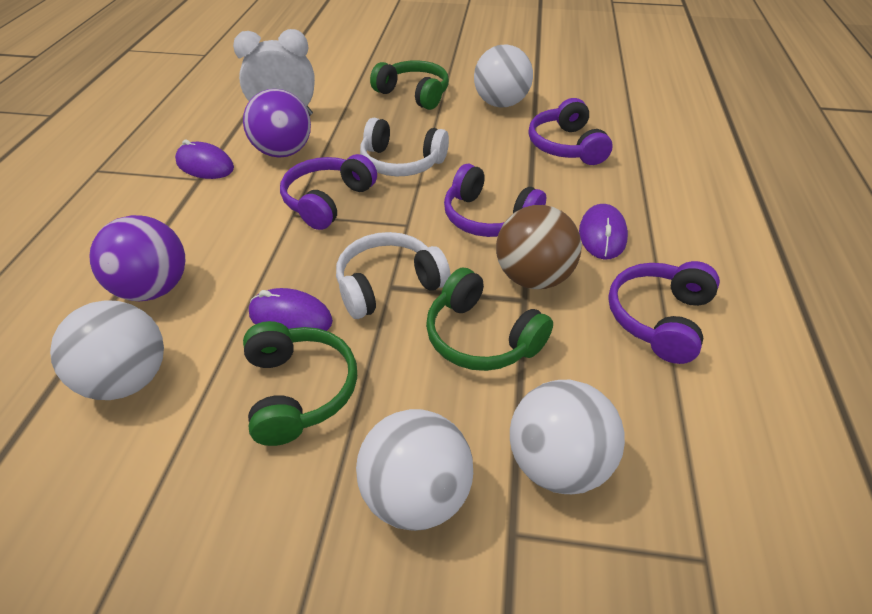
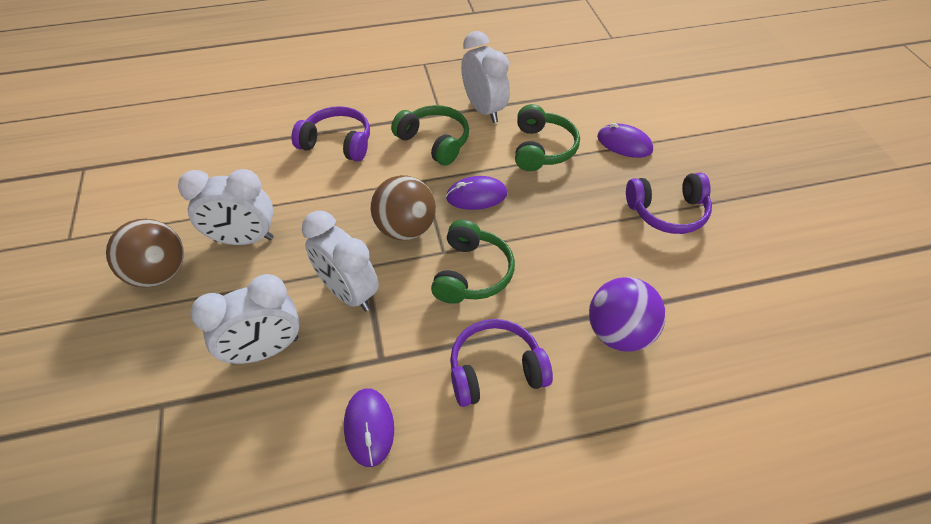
brown ball: [496,205,582,289] = 1 -> [106,219,184,288] [371,175,436,240] = 2
purple ball: [89,215,185,301] [243,89,311,158] = 2 -> [589,277,666,352] = 1
purple headphones: [280,154,377,230] [444,164,546,237] [529,98,613,165] [608,261,720,364] = 4 -> [291,106,370,162] [450,319,553,407] [626,172,712,234] = 3
white ball: [50,300,164,400] [356,409,473,531] [474,44,533,108] [510,380,625,494] = 4 -> none = 0
white clock: [233,29,315,116] = 1 -> [178,169,274,245] [191,274,300,364] [302,211,379,312] [461,31,510,123] = 4
white headphones: [336,232,451,319] [360,118,449,176] = 2 -> none = 0

